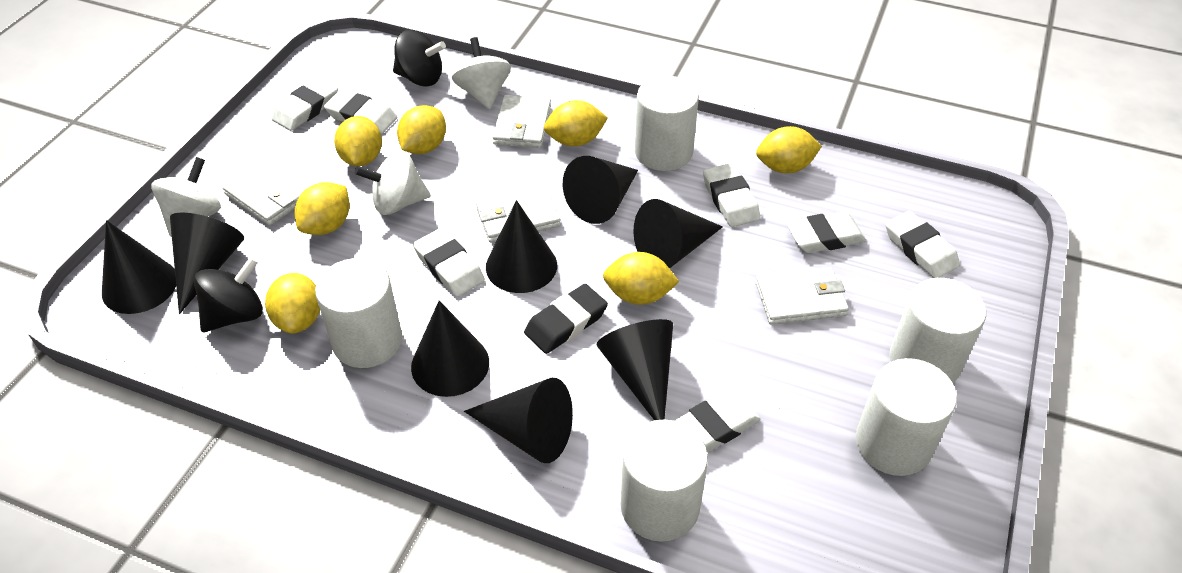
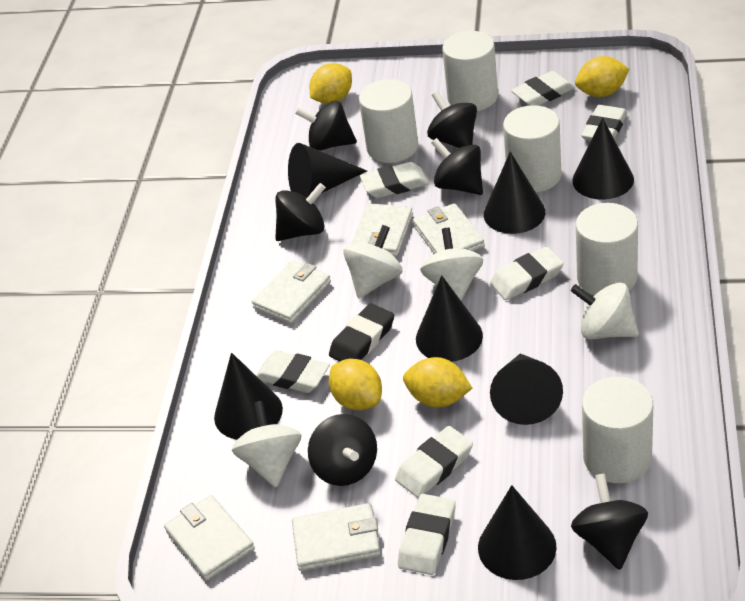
black cone: [102,220,176,314] [170,212,244,314] [411,300,489,397] [464,378,573,463] [486,200,557,293] [563,156,638,224] [596,319,673,420] [633,199,723,269] = 8 -> [214,352,283,439] [288,143,367,198] [416,275,483,362] [478,485,556,580] [484,152,545,234] [490,353,563,425] [572,118,634,200] = 7
black spinning top: [194,257,263,332] [393,30,446,86] = 2 -> [275,183,326,241] [295,101,357,151] [308,414,377,486] [427,91,477,148] [431,138,483,195] [571,473,648,570] = 6
white spinning top: [151,157,221,237] [354,151,431,215] [452,37,511,110] = 3 -> [232,401,301,487] [343,225,403,299] [420,228,483,301] [570,283,639,339] = 4
white wallet: [222,161,306,226] [476,185,561,243] [492,95,551,148] [755,267,849,325] = 4 -> [164,495,255,581] [251,260,331,324] [292,503,380,571] [351,203,413,257] [413,203,485,254] = 5
yellow lemon: [265,273,320,334] [295,182,350,235] [334,116,382,166] [397,105,446,154] [544,100,608,146] [603,252,679,305] [756,126,822,173] = 7 -> [310,63,352,104] [329,359,382,410] [403,357,472,408] [575,56,629,97] = 4

